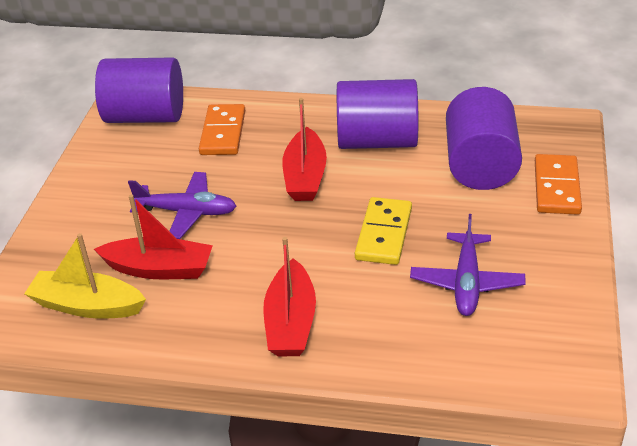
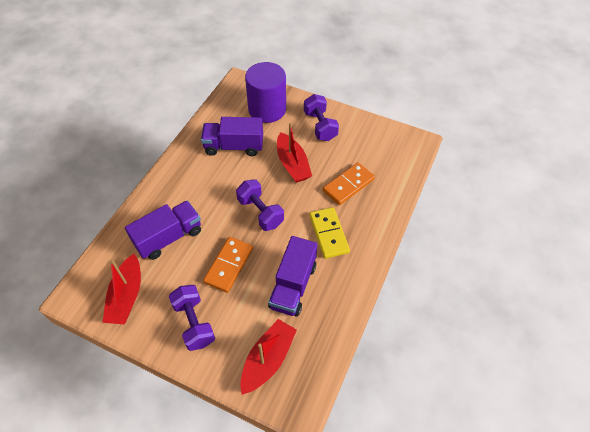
purple cylinder: [95,57,183,123] [337,79,418,149] [446,87,522,190] = 3 -> [245,62,286,123] = 1
purple dumbbell: none = 0 -> [169,285,215,351] [236,179,284,231] [304,94,339,141] = 3
purple plane: [128,172,236,239] [410,214,526,316] = 2 -> none = 0
purple truck: none = 0 -> [125,200,201,260] [201,117,263,156] [268,236,317,317] = 3
yellow boat: [24,233,146,319] = 1 -> none = 0

